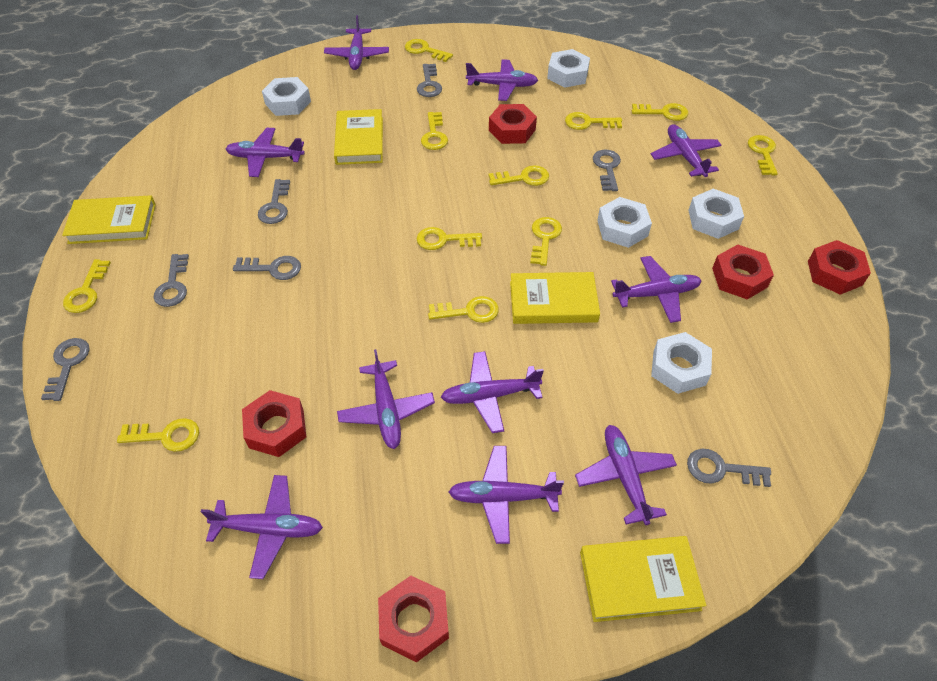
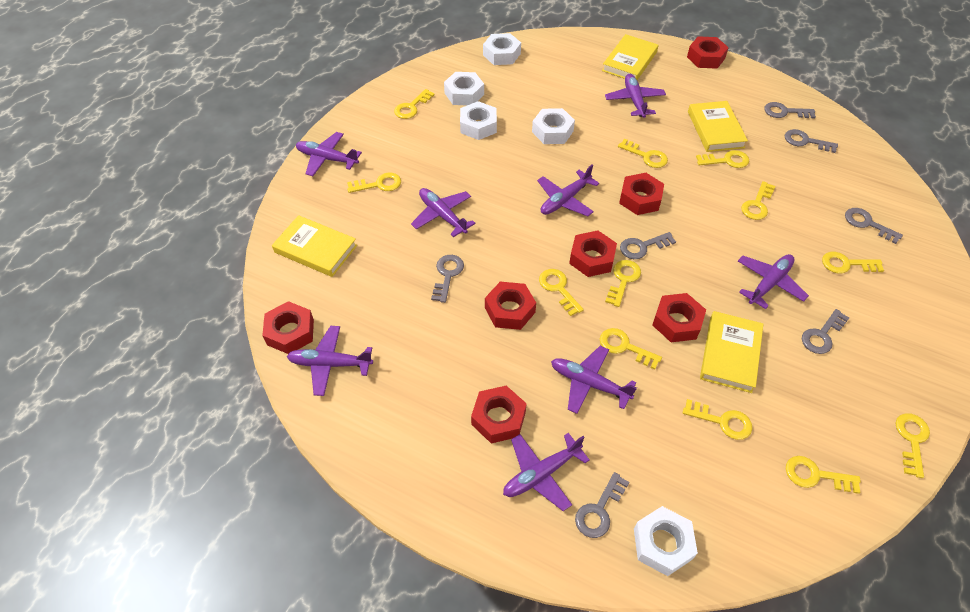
purple plane: [201,475,323,579] [226,128,305,177] [324,15,389,70] [337,349,435,449] [441,351,544,433] [449,446,564,544] [466,59,538,101] [575,425,677,525] [611,256,702,323] [651,124,722,177] = 10 -> [287,326,373,396] [296,132,362,176] [411,188,476,237] [503,433,590,511] [537,164,599,216] [551,346,637,414] [605,74,666,118] [738,254,809,309] = 8
red nut: [242,390,306,457] [378,576,449,662] [489,104,537,144] [712,244,774,300] [808,240,871,295] = 5 -> [262,301,314,354] [471,386,527,443] [485,282,536,330] [569,230,617,277] [619,173,664,215] [652,293,706,342] [687,36,729,69] = 7
yellow key: [63,259,111,313] [117,418,199,452] [405,39,453,62] [417,227,482,250] [421,112,448,150] [428,296,499,323] [488,165,549,186] [530,217,562,266] [565,112,622,130] [632,103,688,121] [748,135,778,175] = 11 -> [347,173,401,193] [394,89,435,119] [539,269,584,316] [600,328,662,369] [605,260,641,307] [618,139,668,168] [683,399,752,440] [696,150,749,168] [741,181,775,220] [786,456,861,494] [822,252,884,274] [896,413,930,478] = 12

